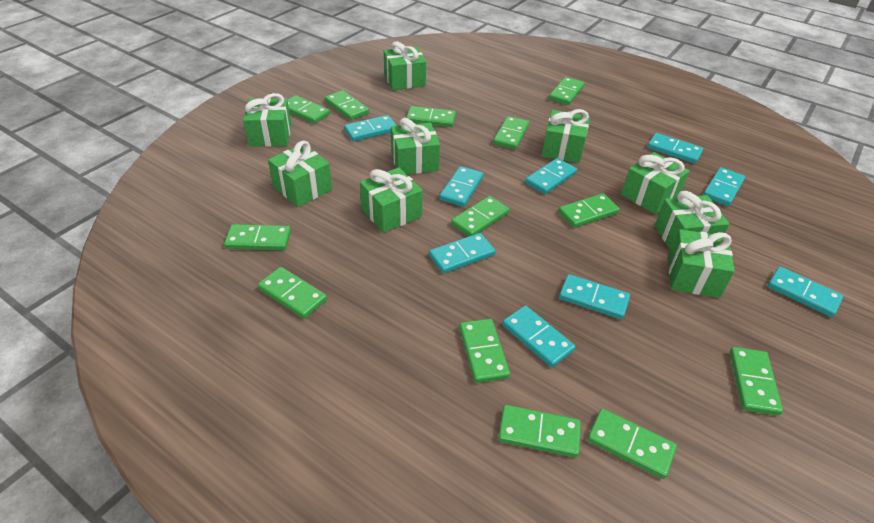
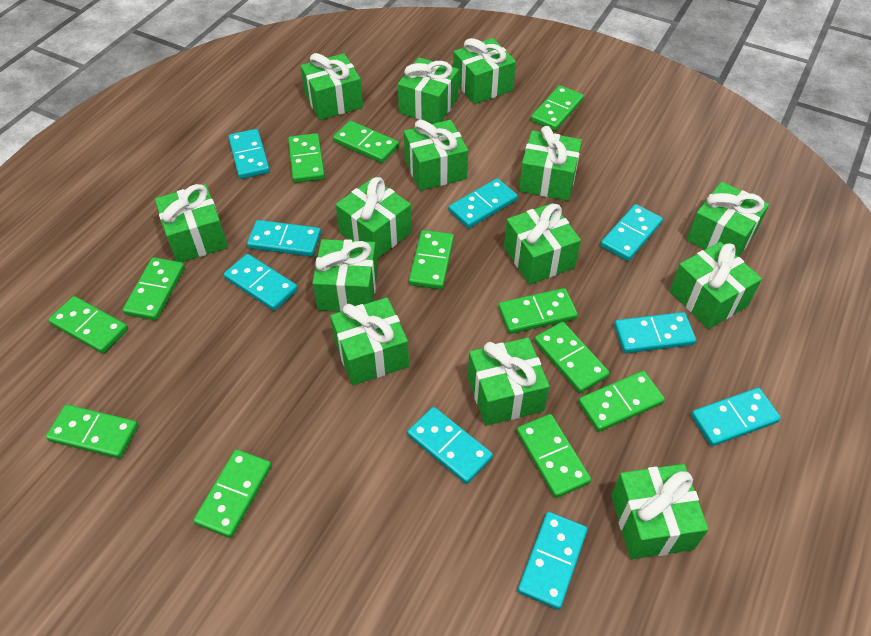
green domino: [224,224,291,250] [258,267,327,319] [288,95,330,124] [325,90,369,120] [406,106,456,127] [451,196,509,236] [459,319,510,383] [493,116,529,149] [498,405,581,458] [549,77,584,105] [558,193,620,228] [587,409,677,479] [730,347,783,415] = 13 -> [46,404,138,459] [48,296,128,354] [123,257,185,320] [193,449,272,538] [288,133,325,183] [333,121,399,163] [409,230,454,289] [498,288,578,334] [517,414,591,498] [531,85,584,131] [534,322,609,393] [578,371,665,432] = 12
green gift: [243,93,291,147] [268,141,332,207] [360,168,423,233] [384,41,426,90] [391,118,440,174] [542,109,590,163] [621,152,690,214] [655,191,729,250] [668,229,735,298] = 9 -> [155,184,228,262] [301,53,363,120] [312,239,378,312] [330,297,409,385] [336,177,412,259] [398,57,459,124] [404,120,468,191] [453,38,516,104] [468,338,550,426] [504,203,581,284] [519,126,582,201] [611,464,709,559] [670,242,762,329] [687,182,769,257] = 14

